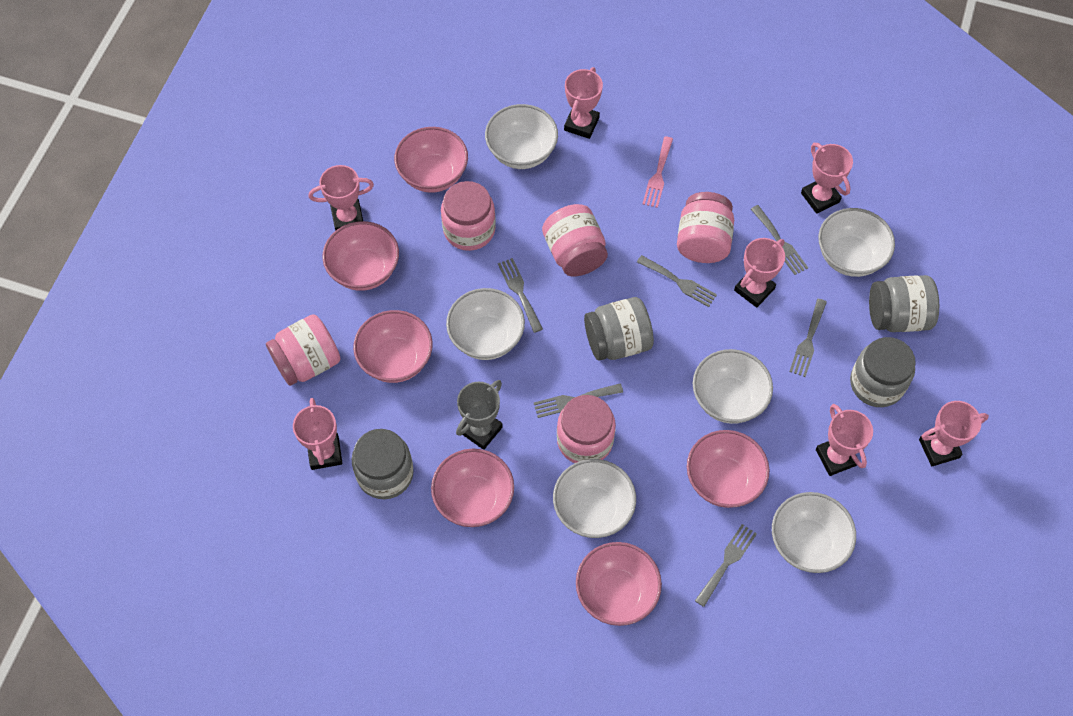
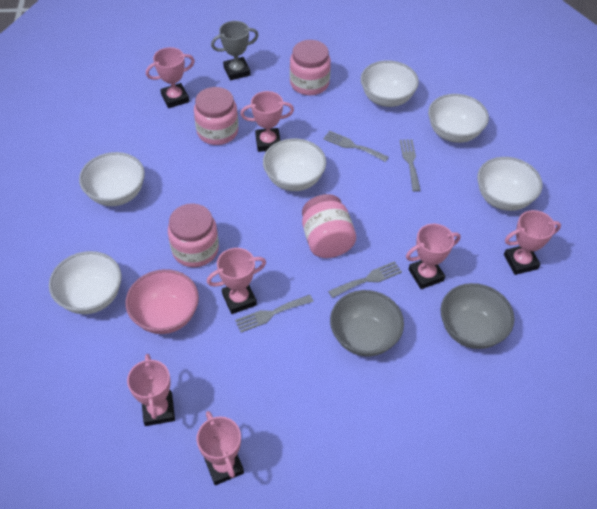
grey bowl: none = 0 -> [330,290,404,356] [441,283,514,349] = 2
grey fork: [498,258,543,333] [534,383,623,418] [637,255,717,307] [695,524,757,607] [751,205,808,275] [789,299,827,377] = 6 -> [235,295,314,333] [323,131,389,162] [328,261,402,298] [400,139,421,192] = 4
grey jar: [352,429,414,499] [584,297,654,361] [850,337,916,407] [869,275,939,332] = 4 -> none = 0
pink bowl: [322,221,399,291] [353,310,433,383] [394,127,468,193] [431,449,514,527] [576,542,662,626] [687,430,769,508] = 6 -> [125,269,199,334] = 1
pink fork: [643,137,673,208] = 1 -> none = 0
pink jar: [266,314,341,386] [441,181,496,251] [542,204,608,276] [557,395,616,463] [677,192,734,263] = 5 -> [168,203,219,267] [194,87,239,145] [290,40,331,95] [302,194,356,258] = 4

